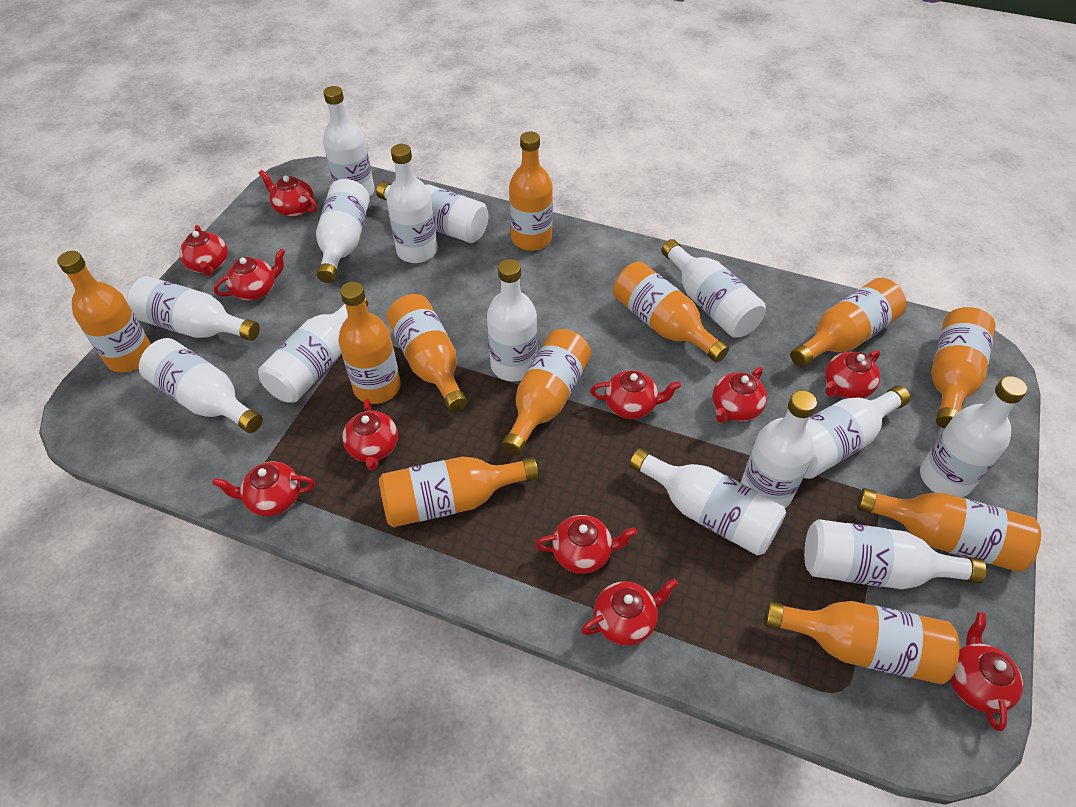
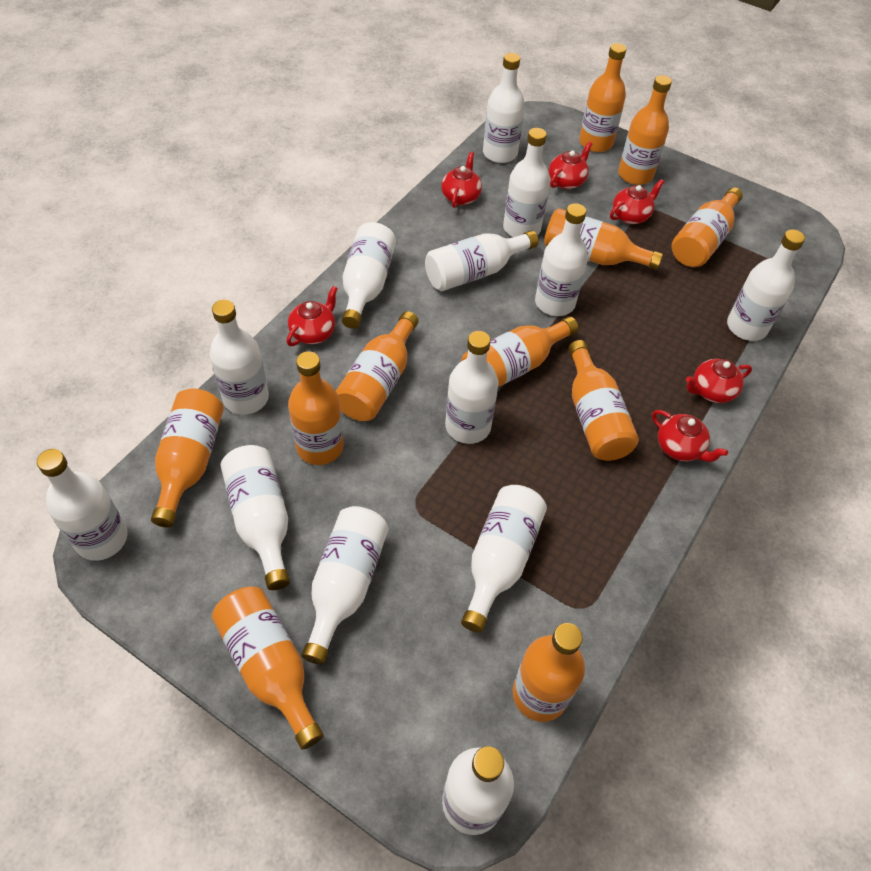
red teapot: [179,225,228,276] [212,462,315,516] [214,249,285,300] [259,170,317,217] [342,399,398,471] [535,515,637,574] [581,578,678,646] [590,370,681,419] [713,367,767,423] [825,350,880,399] [950,612,1023,731] = 11 -> [287,286,338,346] [441,152,482,208] [549,141,592,189] [610,179,664,224] [652,410,728,462] [686,359,752,403] = 6
white bottle: [127,276,260,341] [139,338,263,433] [258,298,368,403] [316,179,370,283] [323,86,375,197] [376,181,489,243] [387,144,438,263] [487,259,537,381] [629,448,786,556] [661,239,766,338] [741,390,817,508] [804,385,910,479] [804,519,987,589] [920,376,1027,498] = 14 -> [37,449,127,561] [209,300,269,415] [220,445,290,590] [302,506,389,664] [342,222,396,329] [425,230,539,291] [442,746,514,835] [445,331,499,444] [461,485,547,633] [483,53,525,163] [503,128,550,237] [535,203,588,316] [727,229,805,341] = 13

